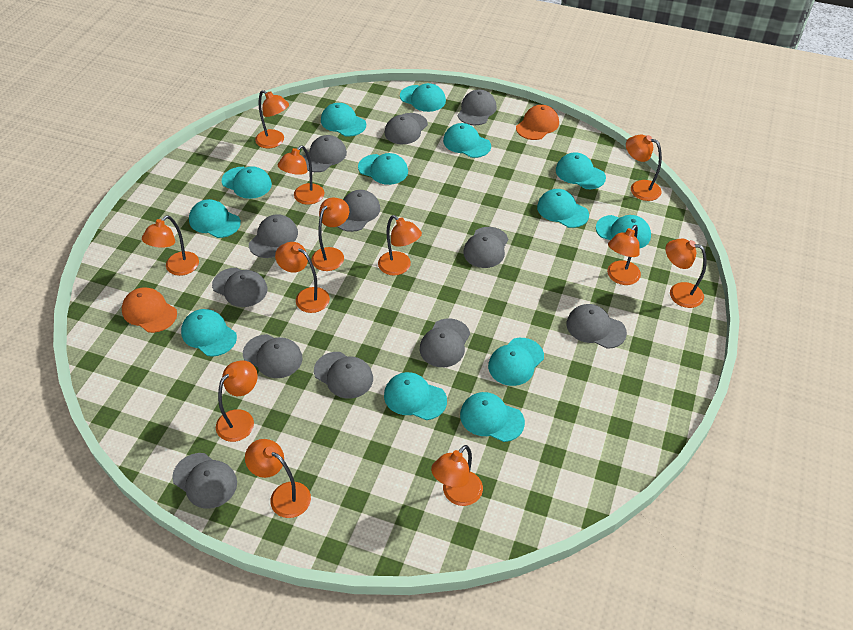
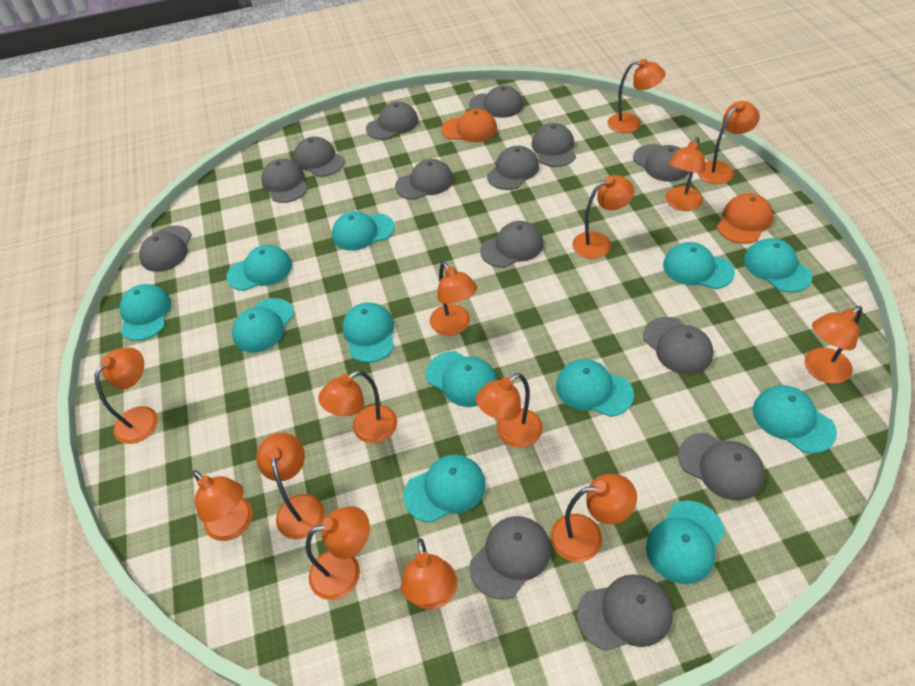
grey cap: [172,453,237,509] [212,268,267,307] [243,334,303,378] [249,214,298,258] [302,135,347,172] [314,352,373,399] [337,190,380,232] [385,113,428,144] [420,319,470,367] [458,90,497,125] [463,227,508,268] [566,304,627,349] = 12 -> [139,226,192,272] [261,159,308,203] [294,137,345,177] [366,102,418,140] [395,159,453,200] [469,85,523,118] [469,516,551,599] [480,221,544,268] [487,146,539,190] [532,123,576,167] [577,574,673,651] [633,144,689,182] [643,317,713,375] [678,433,765,501] = 14
orange lamp: [142,215,199,276] [216,360,258,442] [245,439,311,518] [255,90,289,148] [275,242,330,313] [278,145,324,205] [311,197,349,271] [378,215,422,275] [431,445,483,506] [607,225,641,285] [626,134,662,201] [665,239,707,308] = 12 -> [94,347,158,444] [193,470,252,541] [256,433,325,539] [306,506,370,600] [318,370,397,443] [401,538,457,610] [430,262,477,336] [476,373,543,448] [550,474,637,562] [572,175,635,259] [607,59,666,133] [665,137,706,211] [698,101,760,184] [805,306,862,384] = 14
turquoise cap: [181,309,237,357] [189,199,241,238] [222,166,272,199] [321,103,366,137] [358,153,408,185] [384,372,447,420] [400,83,446,112] [443,123,491,158] [460,392,525,442] [488,338,544,386] [537,189,589,228] [556,153,606,189] [596,215,651,248] = 13 -> [120,284,171,341] [226,245,292,291] [232,298,294,353] [332,211,395,251] [342,302,394,363] [404,454,486,523] [426,351,497,407] [556,359,634,417] [646,501,725,584] [663,242,735,289] [744,238,812,292] [753,385,837,454] = 12

